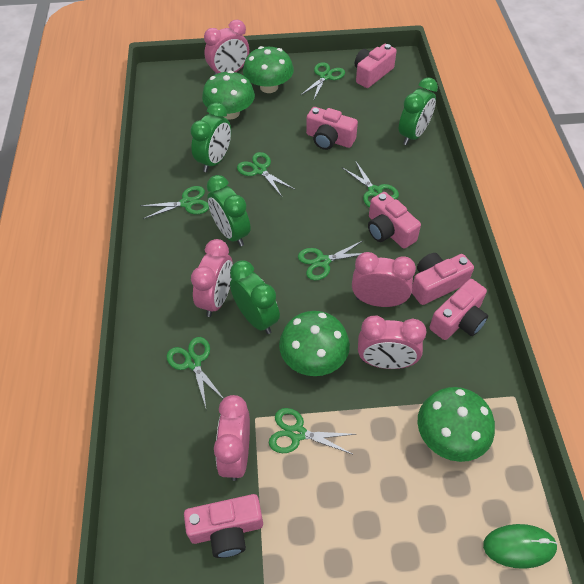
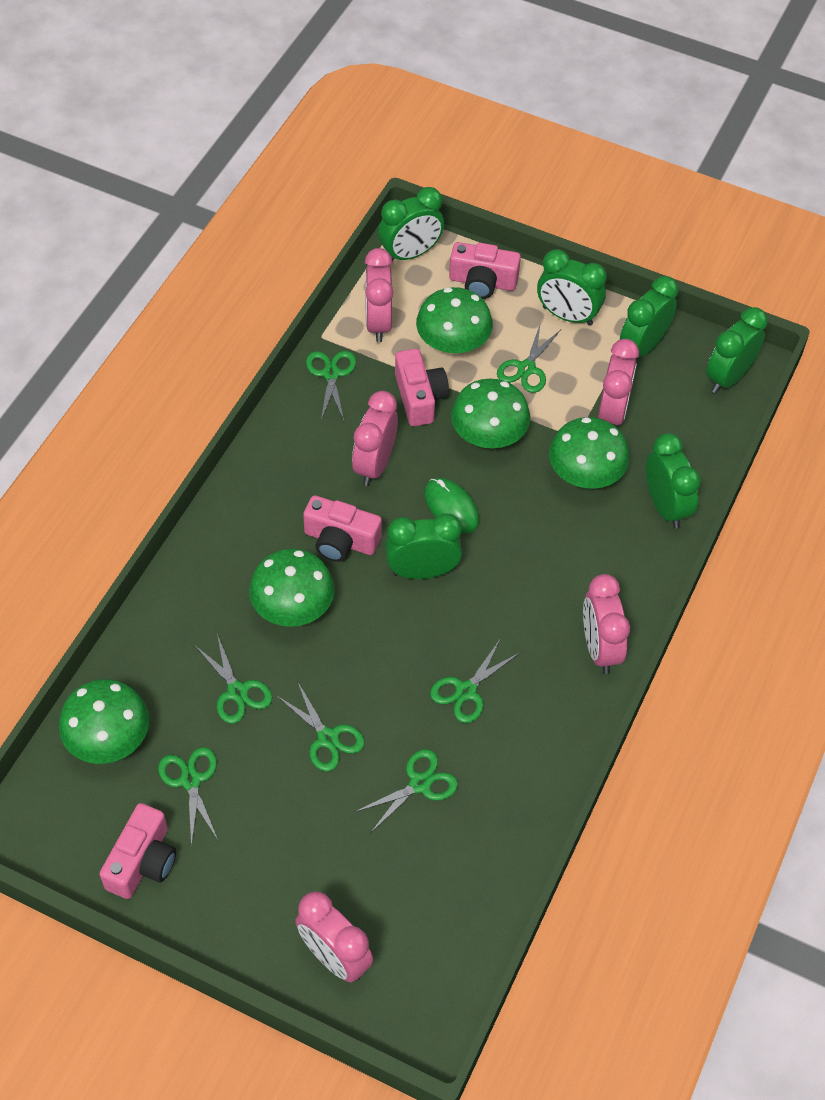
green clock: [190,102,231,172] [207,175,251,247] [230,260,280,334] [399,77,438,145] = 4 -> [378,187,444,261] [385,513,462,579] [537,249,607,326] [620,276,678,357] [646,433,701,529] [706,307,768,393] = 6
green mushroom: [202,71,255,119] [243,46,294,93] [279,311,350,376] [418,387,495,462] = 4 -> [59,679,149,764] [249,549,335,627] [416,287,493,354] [451,379,530,448] [549,417,629,489] = 5
pink camera: [184,494,263,558] [306,107,358,150] [355,44,397,88] [368,192,421,249] [412,253,474,305] [430,279,488,340] = 6 -> [100,803,176,899] [303,495,382,562] [395,349,449,426] [449,242,521,299] = 4

